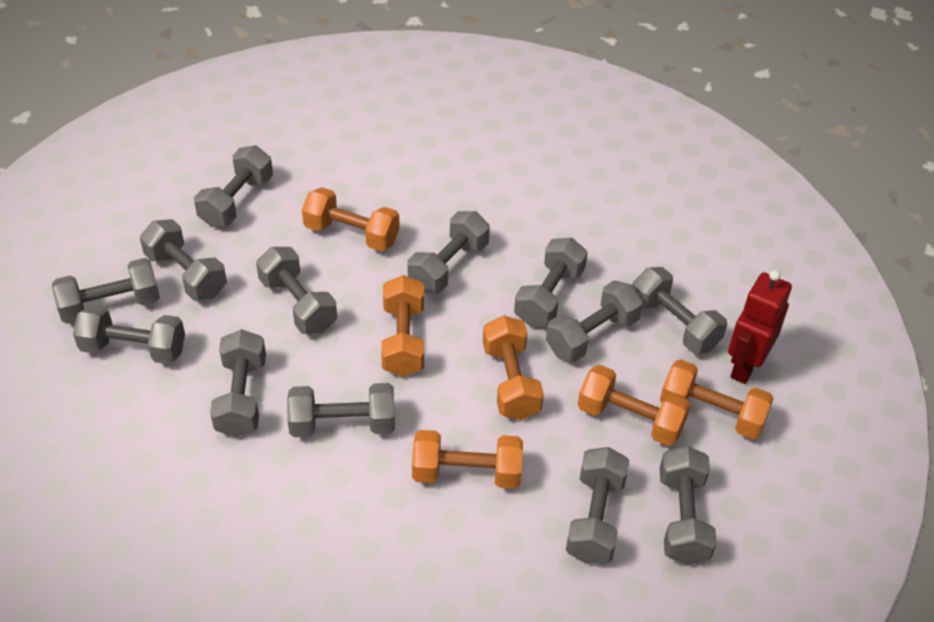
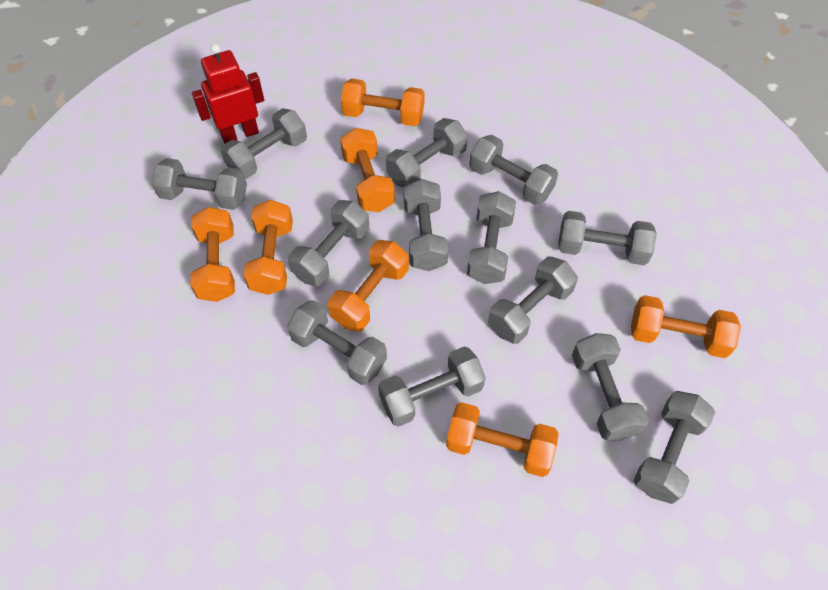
orange dumbbell: [302,187,400,251] [381,275,424,377] [412,430,523,489] [483,315,544,420] [578,365,690,446] [660,359,774,439] = 6 -> [190,207,235,302] [243,200,293,295] [328,240,409,332] [340,128,395,212] [341,78,425,126] [446,402,559,477] [631,295,741,358] = 7

